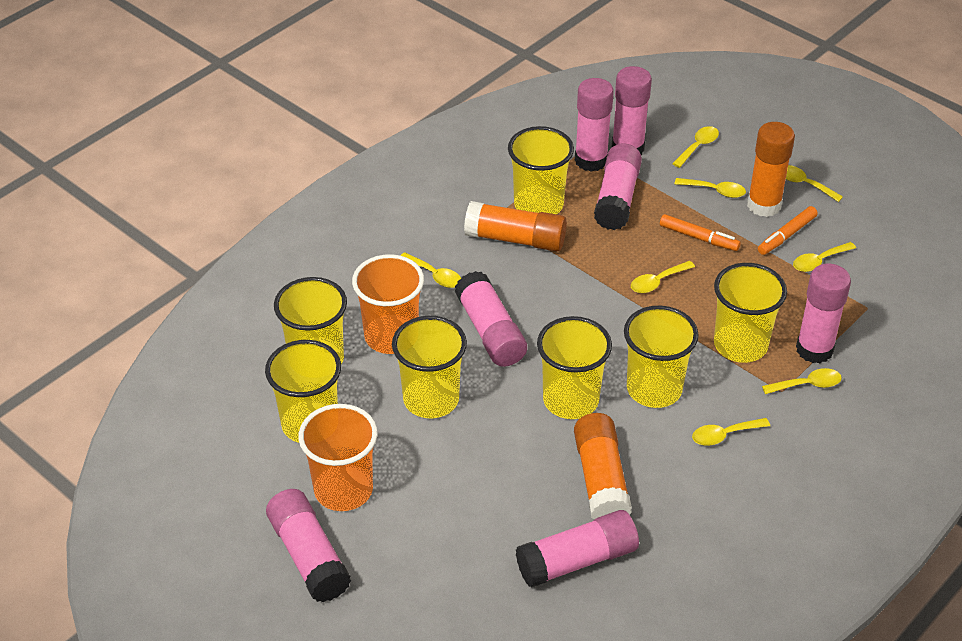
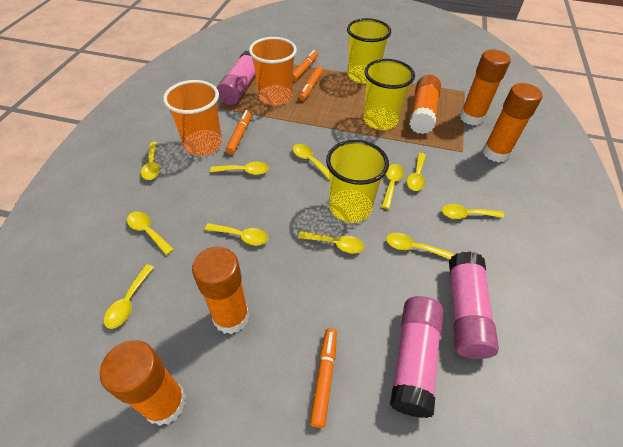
orange glue stick: [464,201,567,251] [574,413,632,519] [747,122,795,217] = 3 -> [100,340,186,426] [192,246,250,334] [409,75,441,134] [460,49,511,125] [483,83,543,162] = 5
orange marker: [660,214,741,251] [758,206,818,255] = 2 -> [226,110,252,155] [293,50,318,82] [299,66,323,101] [310,328,337,428] = 4
pink glue stick: [266,489,351,602] [455,271,527,367] [516,510,639,588] [575,78,614,172] [594,143,642,230] [612,66,652,155] [796,264,851,363] = 7 -> [217,51,256,105] [390,296,444,418] [449,251,499,359] = 3
yellow cup: [265,340,341,443] [274,277,347,364] [392,316,467,418] [508,126,574,214] [537,316,612,419] [624,306,699,408] [714,263,787,363] = 7 -> [326,140,389,223] [347,18,391,84] [363,59,415,130] = 3
yellow spoon: [400,252,461,288] [631,261,695,293] [672,126,719,168] [675,178,746,198] [692,418,770,446] [762,368,842,394] [786,165,843,202] [793,242,856,272] = 8 -> [104,264,154,329] [127,211,174,255] [141,142,160,180] [205,223,268,245] [210,162,269,175] [292,144,330,180] [298,231,364,253] [382,164,404,209] [386,233,453,259] [407,153,426,191] [442,204,504,219] = 11

